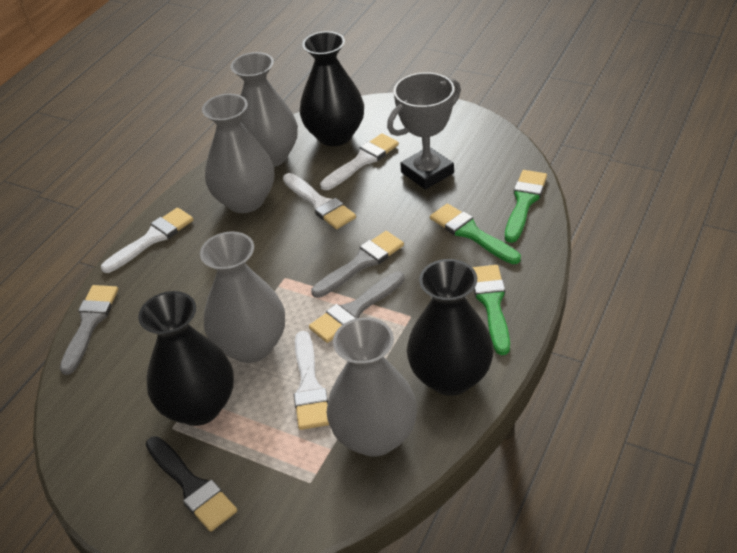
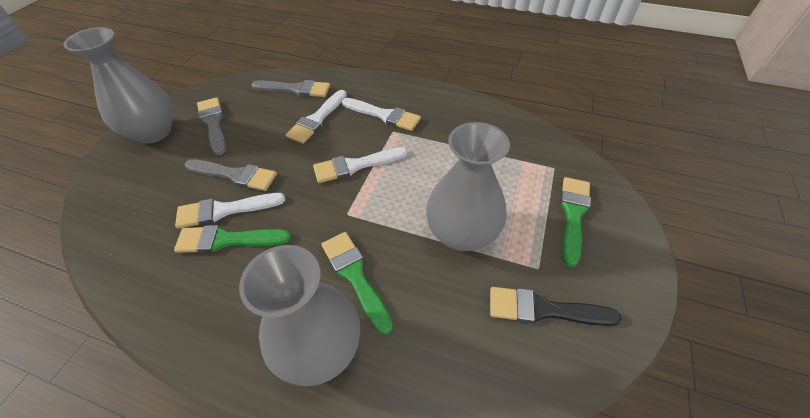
black vase: [138,291,234,426] [300,31,364,146] [407,259,494,396] = 3 -> none = 0
grey trophy: [387,72,461,190] = 1 -> none = 0
grey vase: [200,231,285,363] [202,93,274,213] [230,52,298,167] [326,317,417,457] = 4 -> [63,27,173,144] [239,245,360,386] [426,122,510,251] = 3

